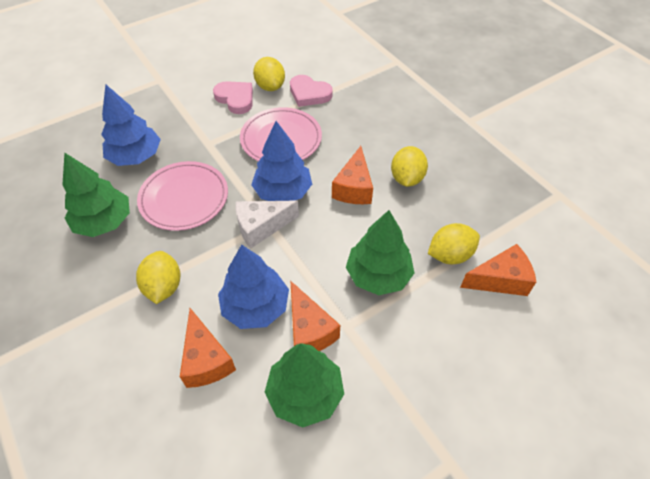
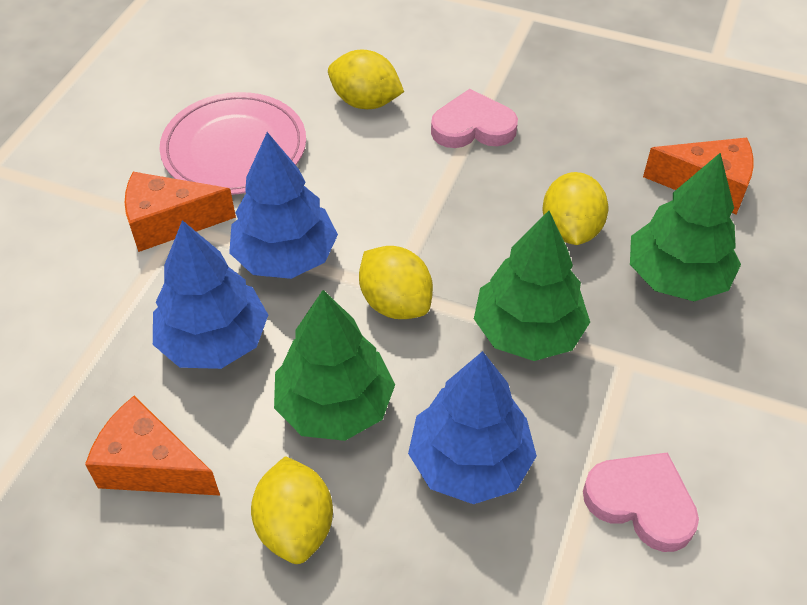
orange cheese: [180,308,236,388] [290,280,340,351] [332,146,373,204] [460,244,536,296] = 4 -> [85,396,220,496] [125,172,236,252] [643,138,754,214] = 3
pink plate: [137,161,228,231] [240,107,322,161] = 2 -> [160,92,306,195] = 1
white cheese: [236,200,299,249] = 1 -> none = 0

